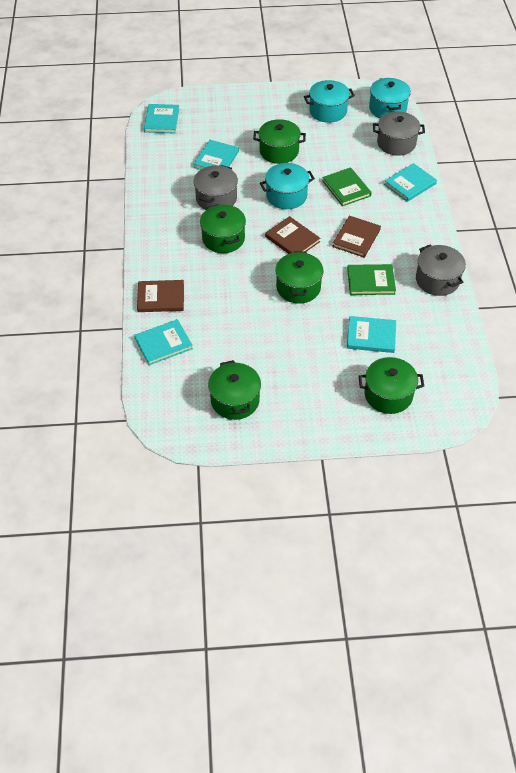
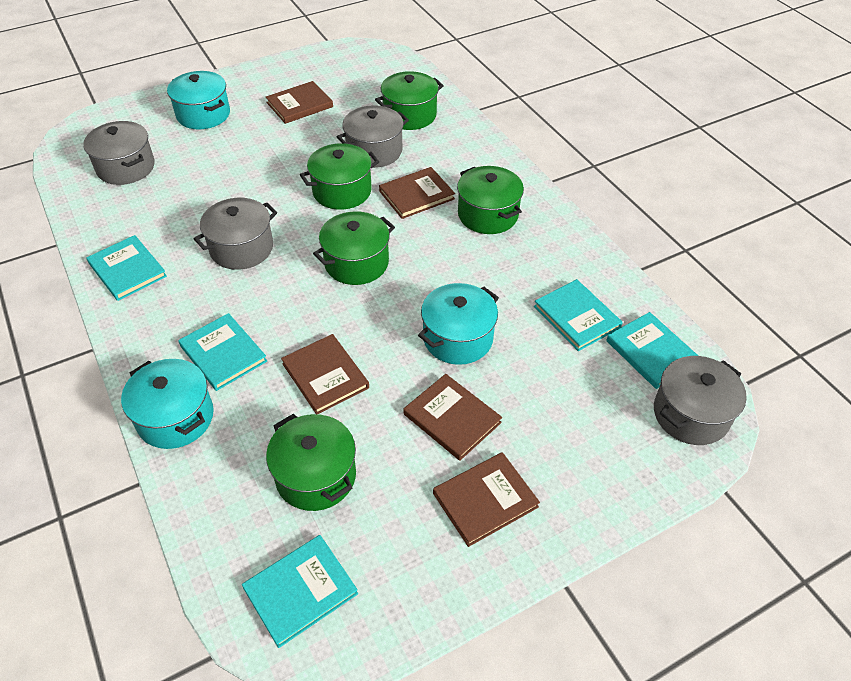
brown book: [137,280,184,312] [265,216,320,254] [332,216,381,258] = 3 -> [266,81,333,124] [281,334,369,414] [379,167,455,219] [404,374,502,461] [433,452,540,547] = 5
green book: [322,167,372,206] [347,264,396,295] = 2 -> none = 0
grey pot: [194,165,238,210] [373,111,425,156] [416,245,466,296] = 3 -> [83,121,155,185] [194,198,277,270] [337,105,409,168] [654,356,747,445] = 4

